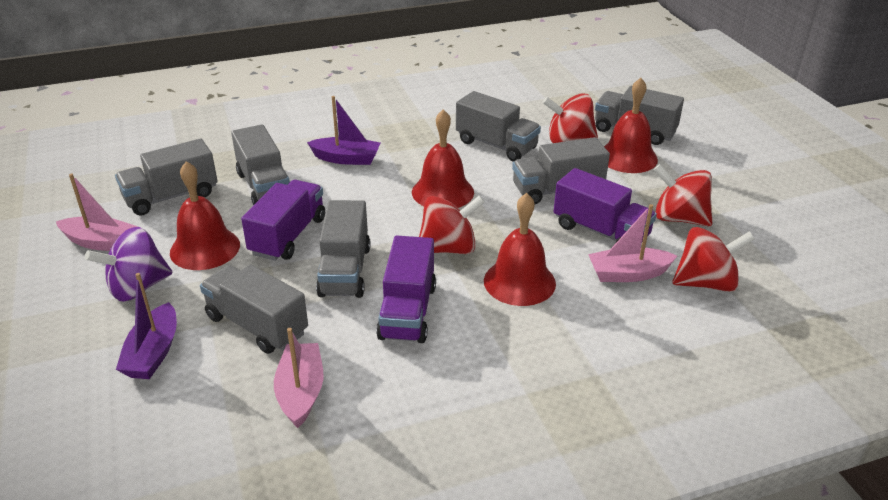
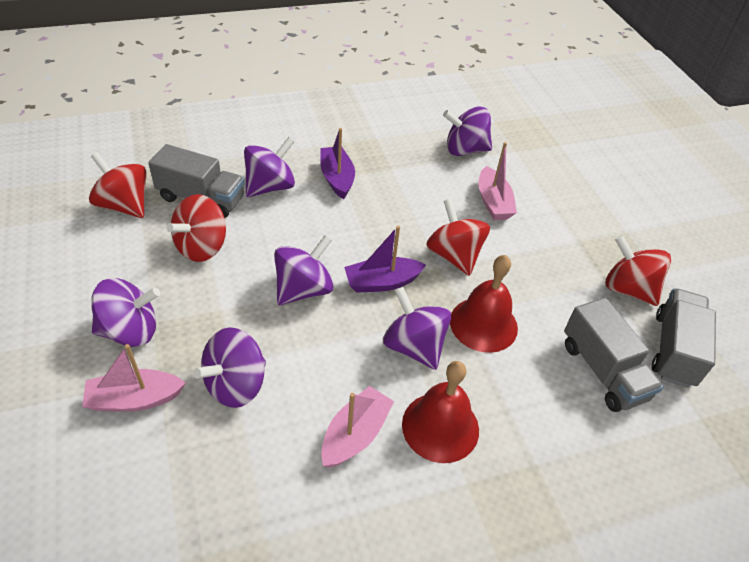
grey truck: [115,139,217,216] [200,264,308,354] [231,124,290,205] [316,200,370,298] [456,91,541,162] [512,137,610,204] [595,86,684,145] = 7 -> [148,144,245,218] [564,298,663,412] [652,288,716,388] = 3
purple spinning top: [85,227,172,301] = 1 -> [91,278,160,347] [193,327,266,408] [244,137,295,197] [274,235,333,305] [383,287,451,370] [443,107,492,156] = 6
purple truck: [241,180,325,261] [376,236,436,343] [554,168,657,242] = 3 -> none = 0
red bell: [170,161,240,270] [412,109,474,208] [484,193,556,306] [604,78,658,173] = 4 -> [402,361,479,463] [450,255,518,353] = 2

